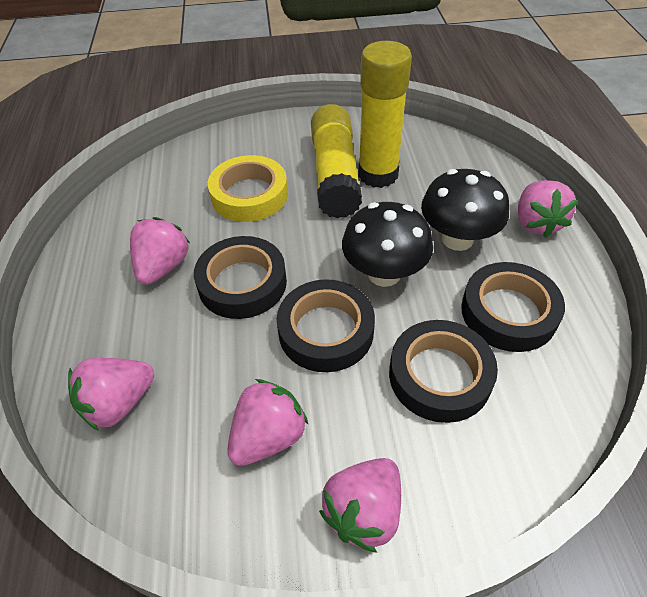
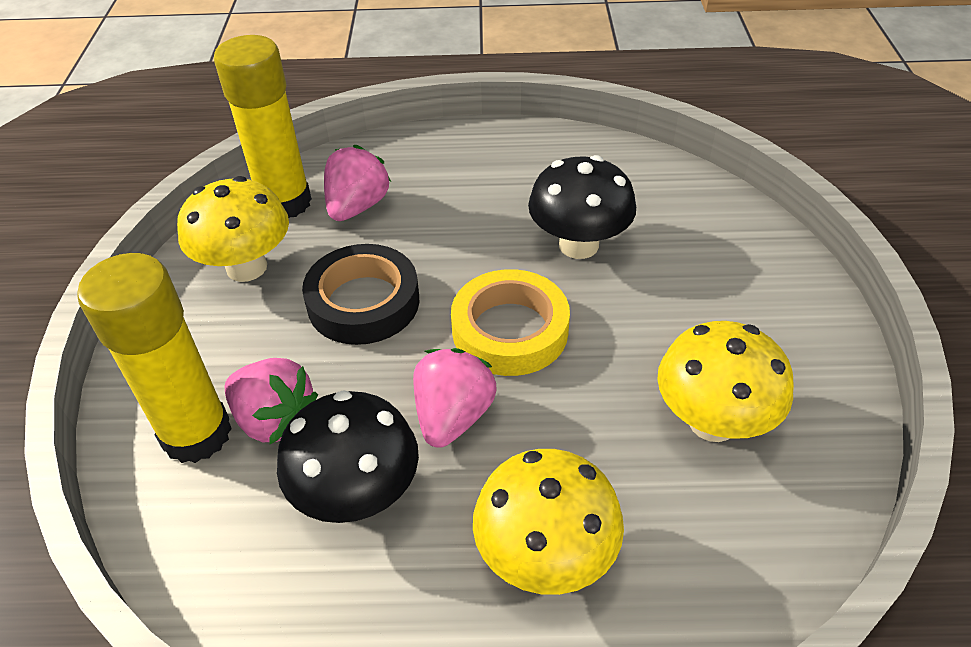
black tape: [194,236,287,319] [277,279,375,372] [389,320,498,423] [461,262,565,352] = 4 -> [302,244,419,345] = 1
pink strawberry: [68,358,154,431] [130,217,190,285] [227,379,308,466] [319,458,401,553] [518,180,578,238] = 5 -> [225,358,318,444] [324,145,391,221] [413,348,497,448] = 3
yellow mushroom: none = 0 -> [177,176,289,282] [473,449,624,595] [657,321,794,442] = 3

